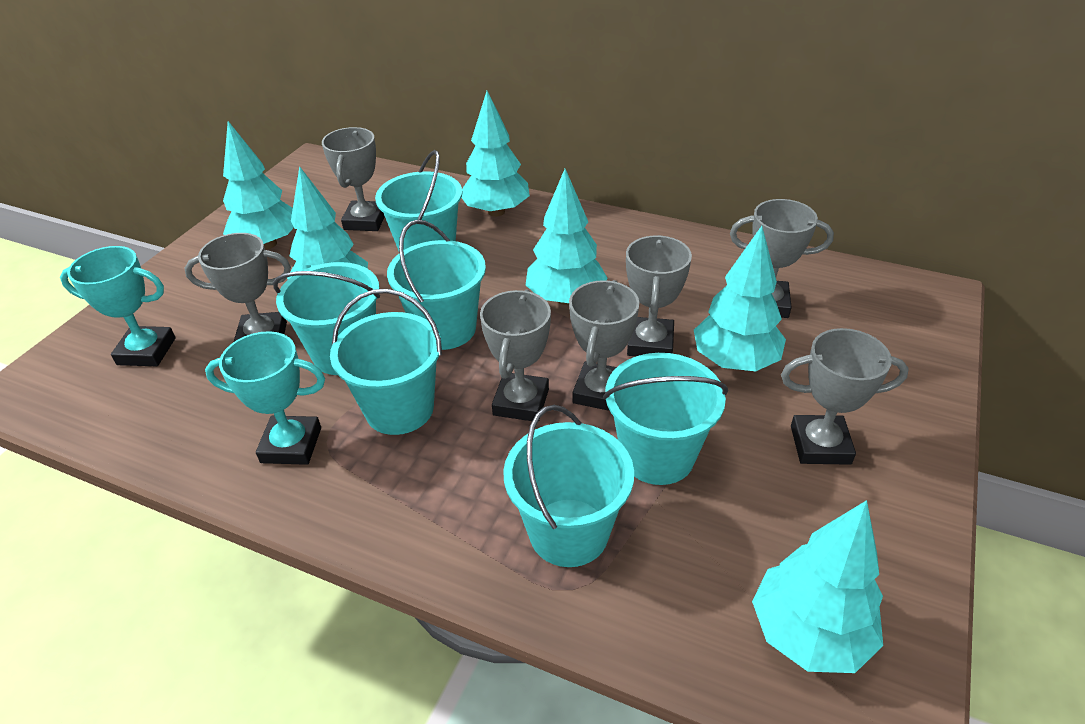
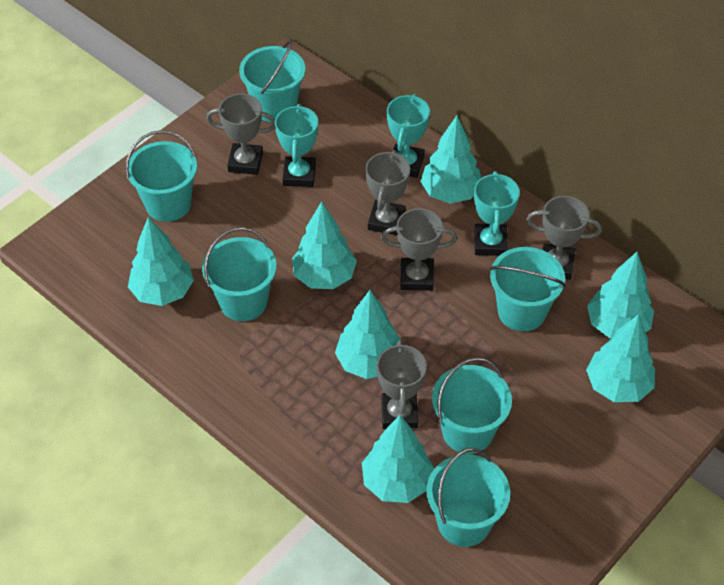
grey trophy: [184,233,291,342] [322,127,385,231] [480,289,551,422] [569,280,639,411] [626,235,692,356] [730,199,834,318] [781,328,909,465] = 7 -> [206,94,275,175] [365,150,410,235] [377,340,427,429] [381,208,457,291] [526,196,602,280] = 5
turquoise tree: [223,121,294,249] [287,166,368,279] [462,91,530,217] [525,169,608,305] [694,226,786,371] [752,500,883,673] = 6 -> [128,217,194,306] [292,201,357,289] [335,290,401,379] [362,415,434,503] [420,116,481,204] [586,314,655,402] [587,252,654,338] = 7
turquoise trophy: [60,246,176,366] [205,331,325,465] = 2 -> [275,104,318,187] [387,94,430,178] [474,171,520,256] = 3

